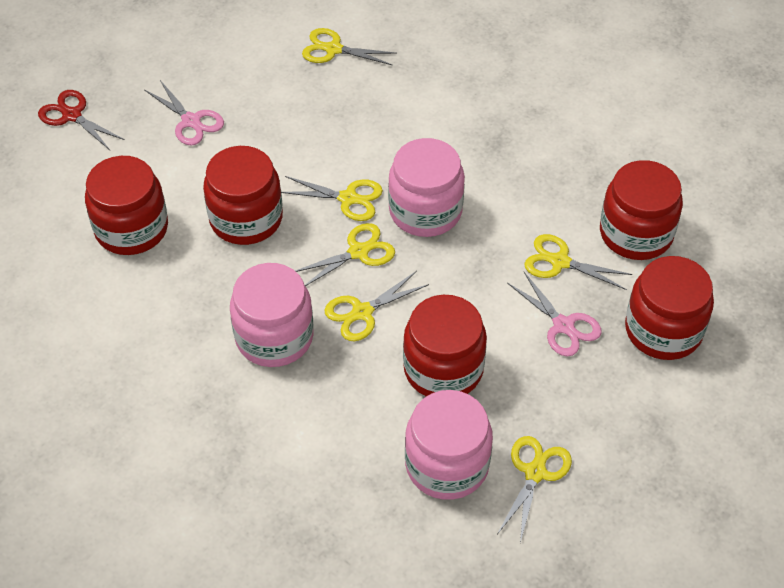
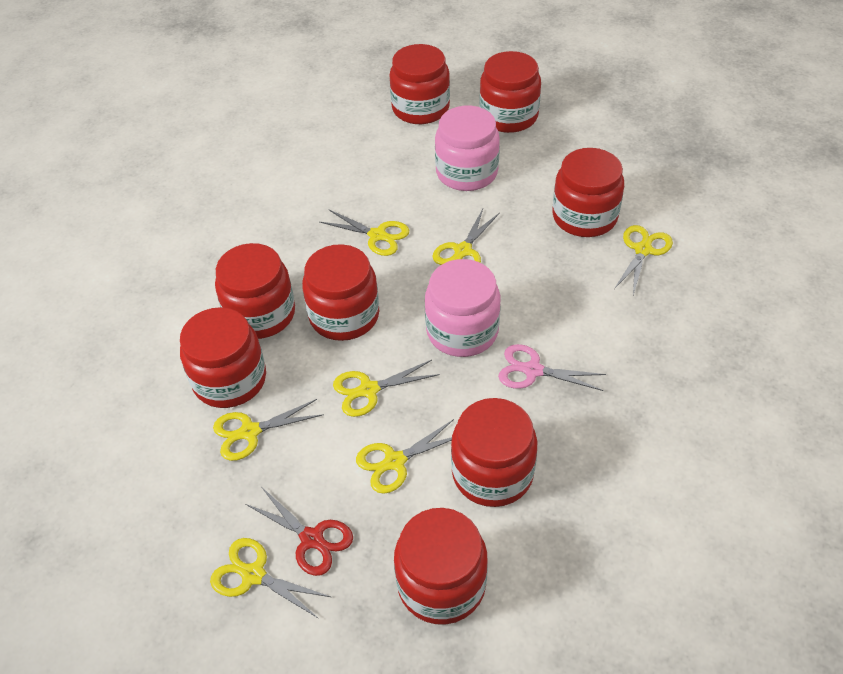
pink jar: [230,263,314,367] [388,138,465,237] [405,390,493,500] = 3 -> [425,259,500,357] [435,106,500,191] = 2
pink scissors: [145,80,224,145] [507,272,602,357] = 2 -> [498,344,606,391] = 1
red jar: [85,156,168,255] [203,146,283,245] [403,295,487,397] [600,160,683,260] [625,256,714,360] = 5 -> [180,307,266,408] [215,243,295,339] [302,244,379,341] [389,44,450,124] [394,508,488,625] [451,398,537,507] [479,51,541,133] [552,148,624,237] = 8
yellow scissors: [281,176,383,221] [295,223,395,286] [302,28,397,66] [324,271,429,341] [498,436,572,543] [524,234,633,290] = 6 -> [210,538,331,619] [213,399,324,461] [320,210,409,256] [333,360,440,417] [356,419,454,494] [432,209,499,265] [614,225,673,295] = 7

